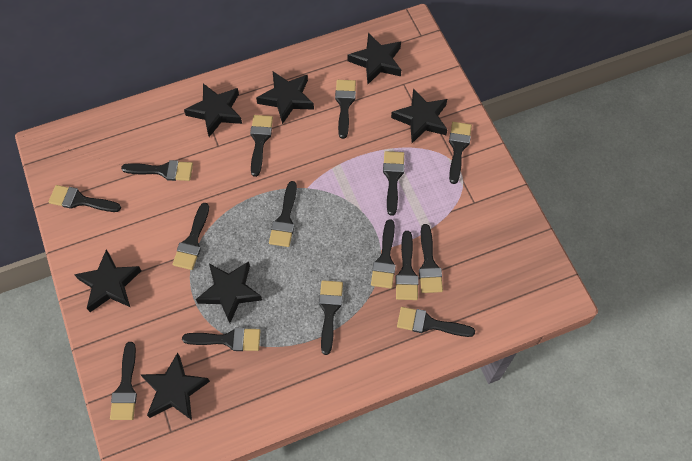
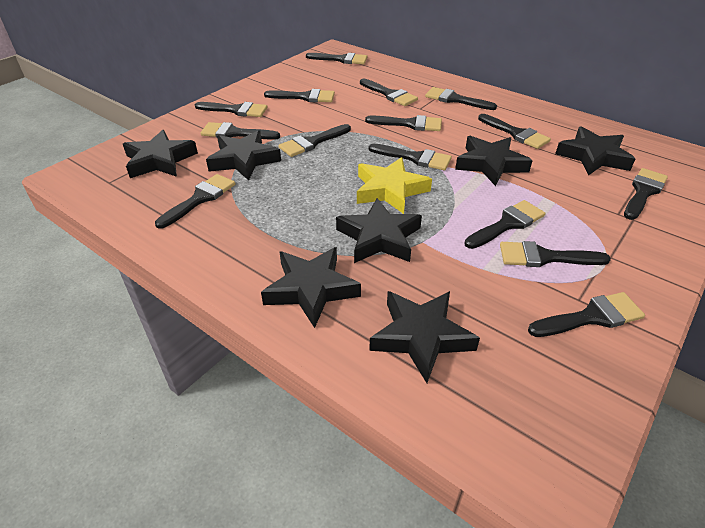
yellow star: none = 0 -> [357,157,432,214] = 1

